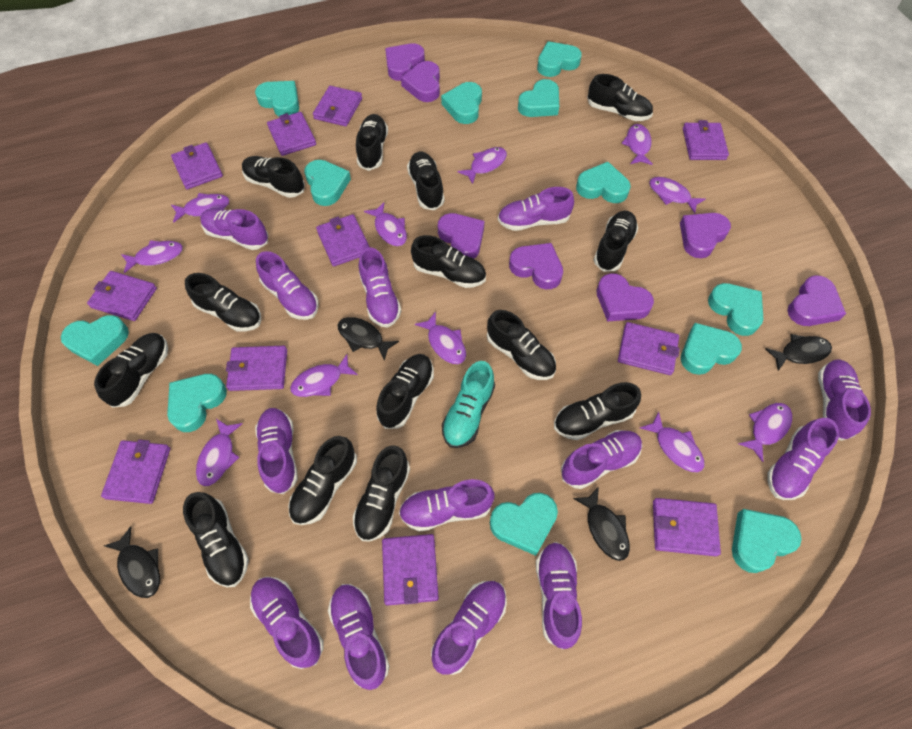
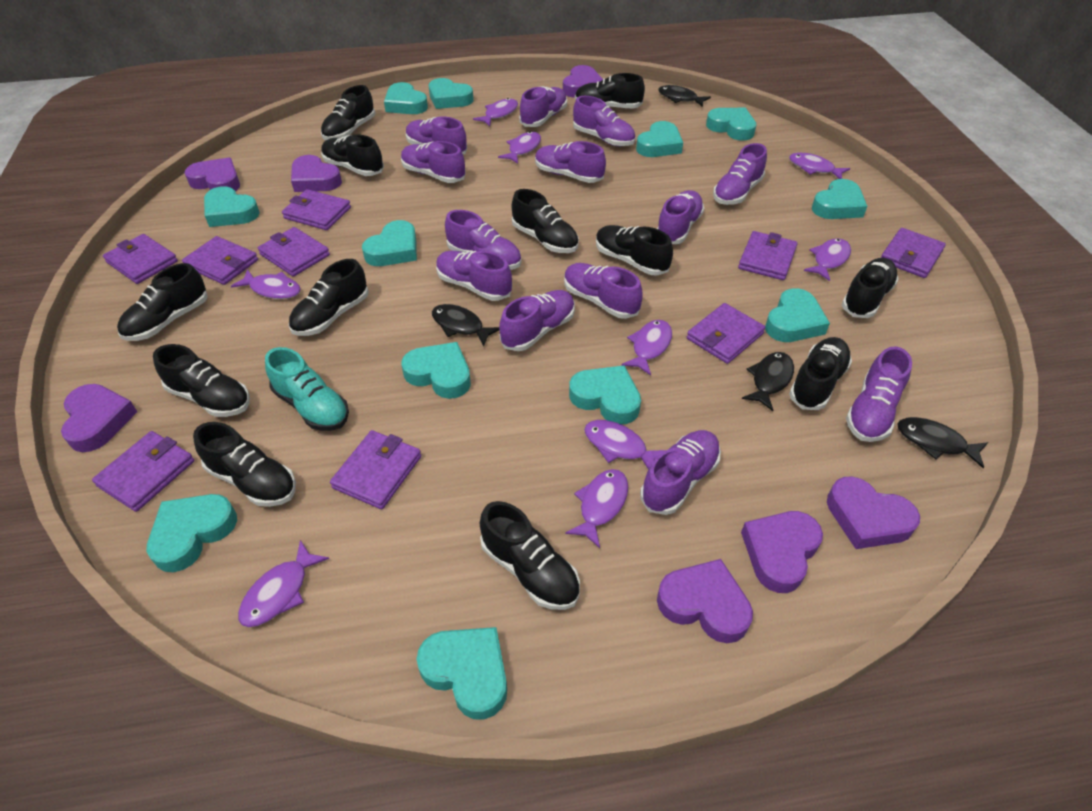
black shoe: [94,333,168,408] [183,492,249,587] [185,273,261,332] [242,156,305,198] [288,436,357,525] [353,445,410,541] [356,114,388,171] [376,354,434,429] [407,152,445,210] [411,235,486,288] [487,310,556,380] [554,382,641,440] [587,74,653,121] [594,211,638,272] = 14 -> [117,263,208,341] [153,344,250,417] [193,422,296,507] [289,259,369,336] [321,85,375,140] [321,135,384,176] [480,501,580,610] [512,189,579,253] [575,73,645,108] [596,225,673,275] [789,337,852,410] [842,258,899,318] = 12
purple fish: [121,240,183,273] [171,193,229,223] [196,419,243,486] [290,354,358,397] [364,202,407,246] [415,312,466,364] [457,147,507,184] [622,124,653,165] [640,412,704,472] [649,177,706,213] [739,403,792,462] = 11 -> [231,269,301,299] [238,540,329,627] [473,98,518,126] [498,131,541,164] [565,469,628,548] [584,420,666,470] [622,320,672,375] [789,153,850,179] [804,238,851,281] = 9
purple wallet: [87,271,157,321] [101,439,170,504] [171,142,223,189] [226,346,287,391] [267,112,316,156] [313,86,362,126] [316,214,370,266] [382,534,439,606] [618,322,680,375] [653,498,721,556] [683,120,729,160] = 11 -> [92,431,194,512] [103,234,178,284] [182,236,258,285] [258,227,330,277] [282,189,351,230] [330,430,421,509] [687,303,765,364] [738,231,798,280] [881,228,946,278] = 9

